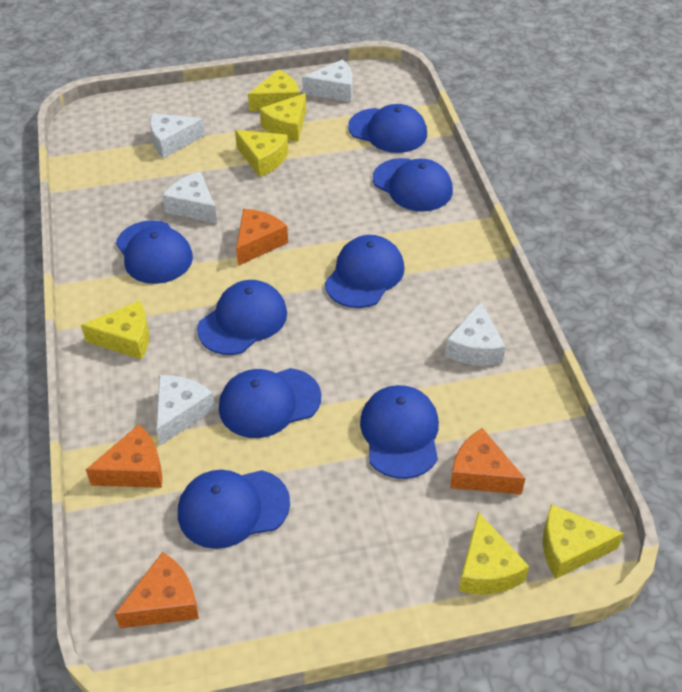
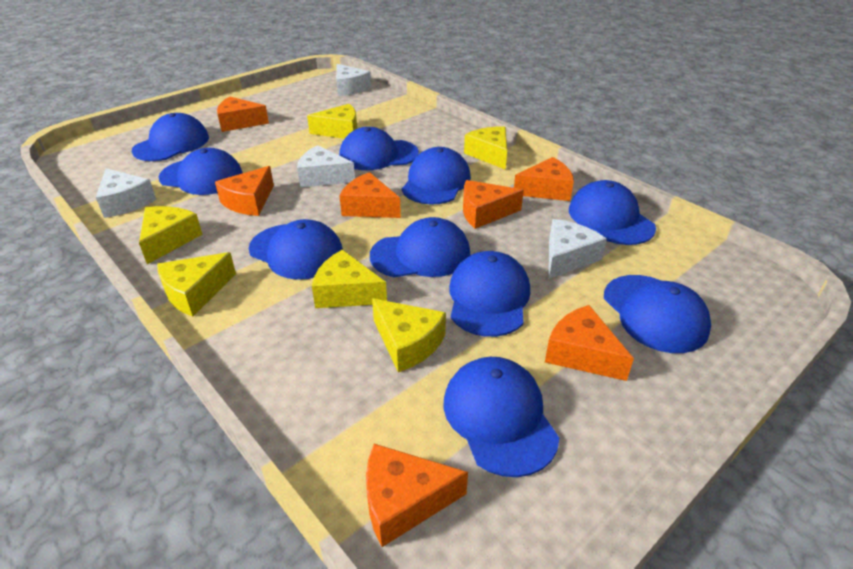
blue cap: [116,220,193,284] [178,470,290,549] [197,280,287,355] [219,368,321,438] [325,235,404,308] [348,104,427,153] [360,385,439,479] [373,158,453,211] = 8 -> [132,113,209,161] [159,148,243,195] [249,219,343,280] [339,127,419,170] [370,217,470,277] [402,147,471,205] [443,357,559,477] [449,251,530,337] [569,180,656,245] [604,275,711,353] = 10
orange cheese: [86,424,162,488] [114,552,199,628] [236,209,288,266] [450,428,525,494] = 4 -> [215,166,274,216] [217,97,269,132] [340,172,401,218] [366,444,468,547] [463,180,524,229] [514,157,574,201] [545,305,634,381] = 7
white cheese: [150,113,205,158] [156,375,215,446] [162,172,217,224] [302,59,353,102] [445,301,505,366] = 5 -> [96,168,156,218] [297,145,355,187] [336,64,371,96] [549,219,607,279] = 4

